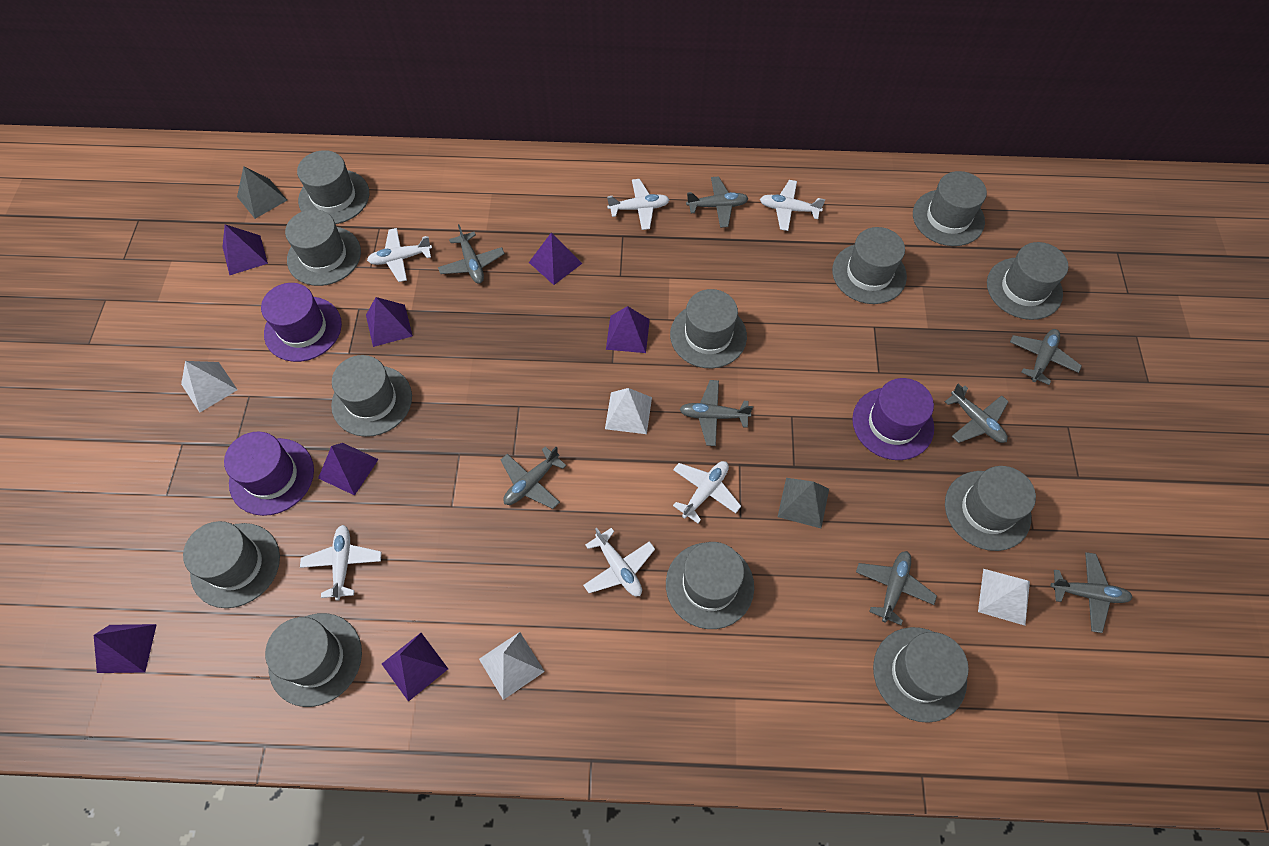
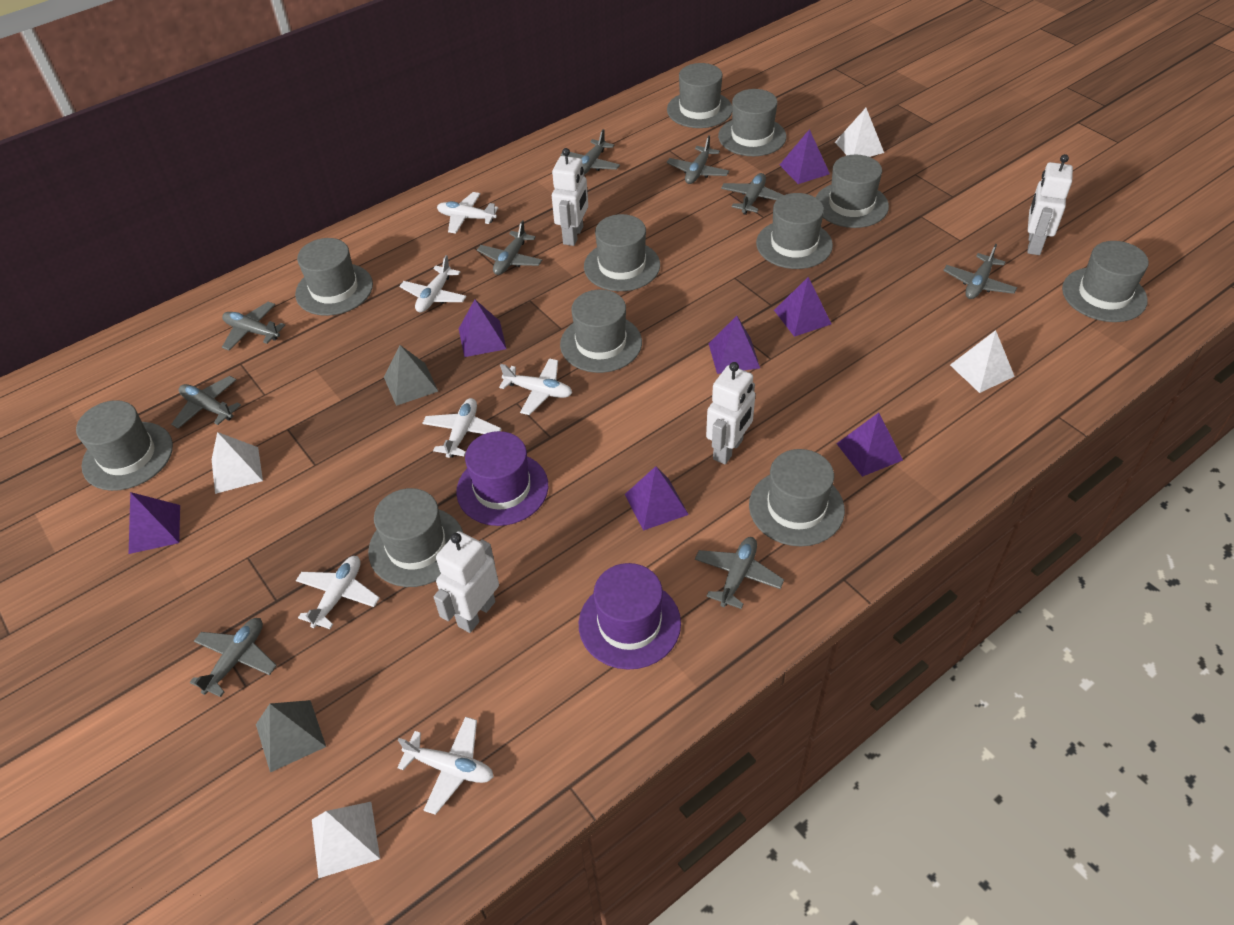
grey hat: [183,521,280,608] [265,613,362,707] [285,209,361,286] [297,150,369,224] [331,355,412,437] [666,542,754,629] [670,289,747,368] [832,227,907,304] [873,627,969,723] [913,171,987,246] [945,466,1036,551] [987,242,1068,320] = 12 -> [76,400,173,491] [295,238,373,316] [368,488,463,587] [560,290,642,373] [584,214,660,291] [667,63,732,128] [718,89,786,156] [749,449,845,546] [756,193,833,269] [816,155,889,228] [1062,241,1149,322] = 11
grey plane: [438,224,505,283] [501,446,567,509] [680,380,753,446] [686,176,749,228] [856,551,937,625] [945,383,1009,443] [1010,329,1082,385] [1050,552,1132,633] = 8 -> [171,376,241,429] [190,618,277,697] [222,302,285,350] [477,220,542,275] [560,129,620,175] [667,135,729,184] [695,537,784,609] [721,173,784,215] [943,244,1017,299] = 9
purple hat: [224,431,314,516] [261,283,342,362] [852,378,934,460] = 3 -> [456,431,548,526] [579,563,681,670] = 2
white robot: none = 0 -> [434,531,499,633] [552,148,588,246] [706,362,755,464] [1027,154,1073,255] = 4

